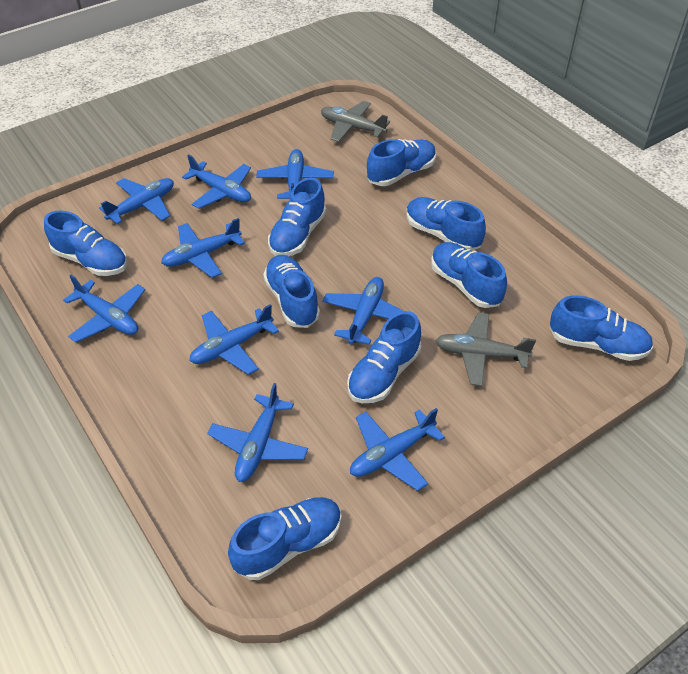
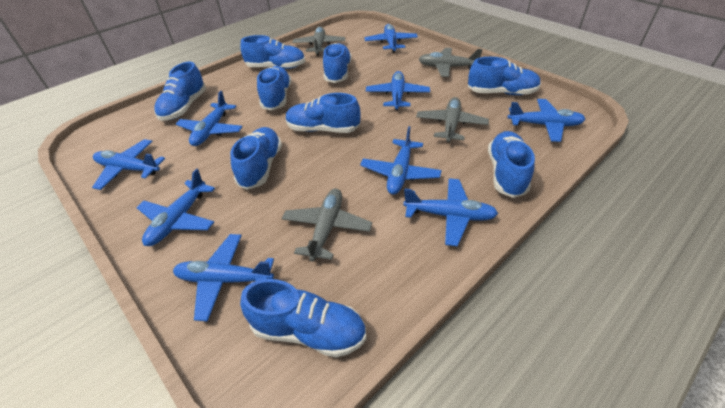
grey plane: [321,101,390,142] [435,312,536,386] = 2 -> [282,189,372,262] [293,26,345,56] [416,97,489,142] [419,48,482,77] = 4

